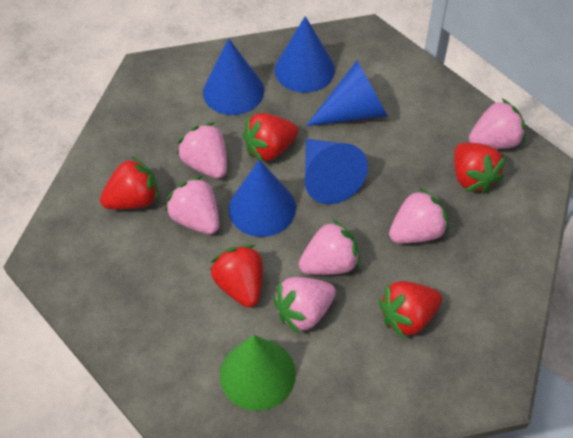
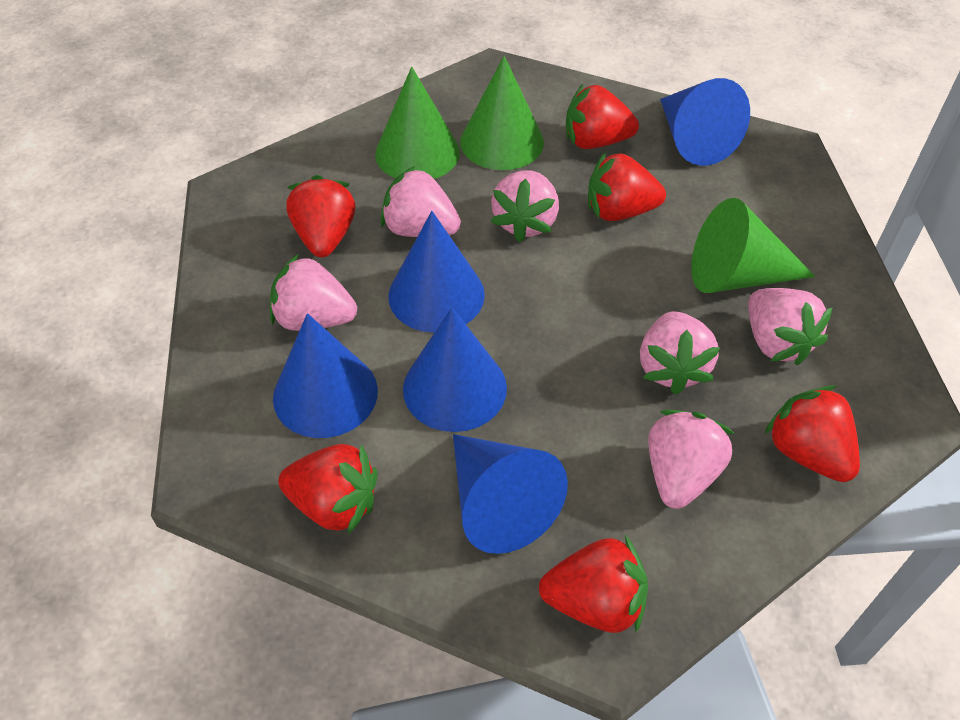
green cone: [220,335,296,411] = 1 -> [375,67,460,179] [460,56,544,170] [691,198,815,293] = 3
red strawberry: [100,156,159,210] [210,245,263,308] [243,113,298,163] [379,281,442,339] [454,142,506,194] = 5 -> [278,444,378,535] [287,175,355,257] [539,535,648,633] [566,84,639,149] [588,151,666,221] [764,385,860,482] = 6

